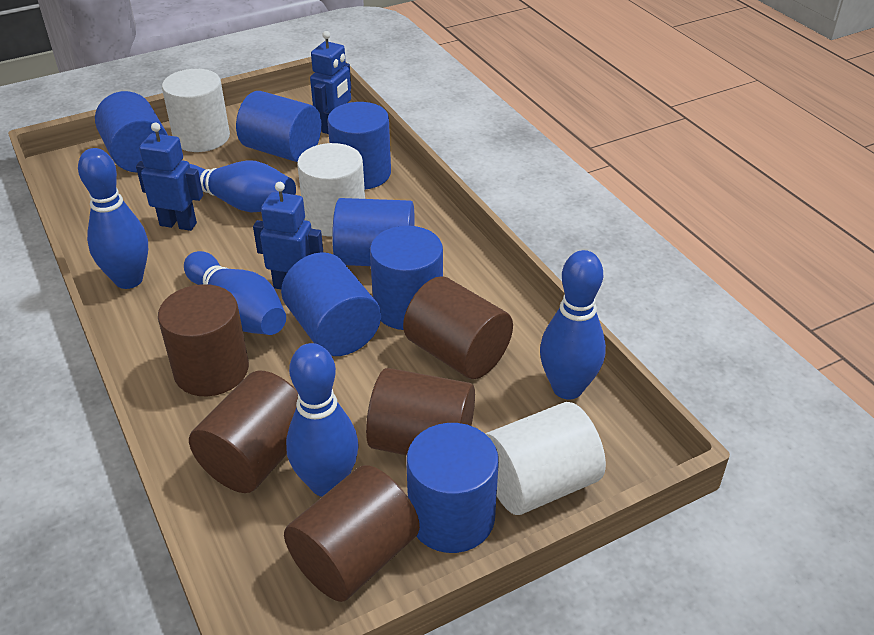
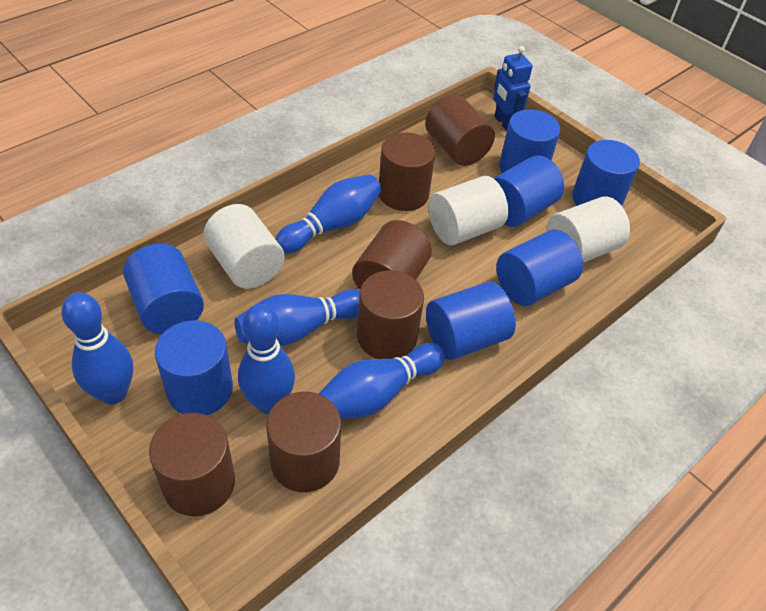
blue robot: [136,123,203,231] [253,182,324,289] [310,31,351,134] = 3 -> [493,46,533,131] = 1
brown cylinder: [158,284,249,396] [189,371,298,493] [284,465,420,602] [366,368,475,455] [403,276,513,379] = 5 -> [149,413,235,516] [266,392,341,492] [352,220,432,290] [357,270,424,359] [379,133,436,211] [425,94,495,166] = 6

